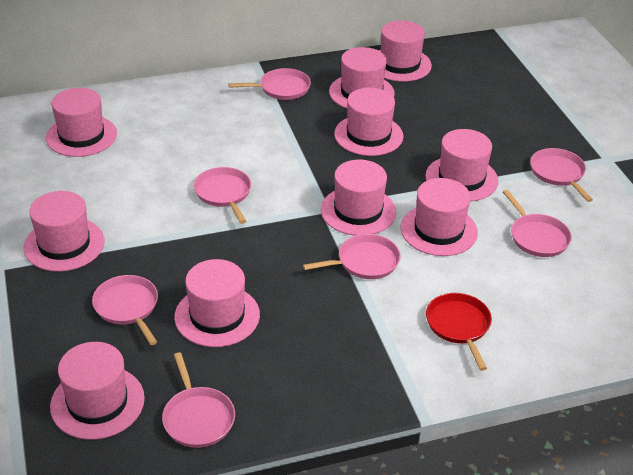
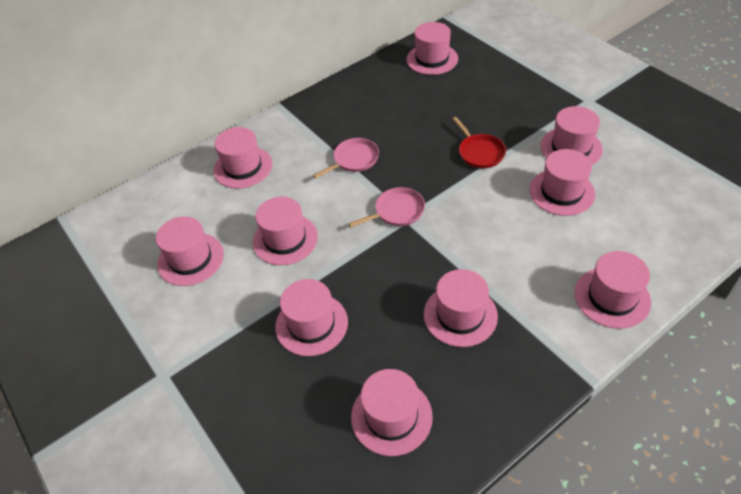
pink pan: [92,275,158,345] [162,352,235,448] [194,167,251,224] [228,68,311,100] [303,234,400,279] [503,190,572,257] [530,148,593,202] = 7 -> [313,138,379,179] [348,187,425,227] = 2

